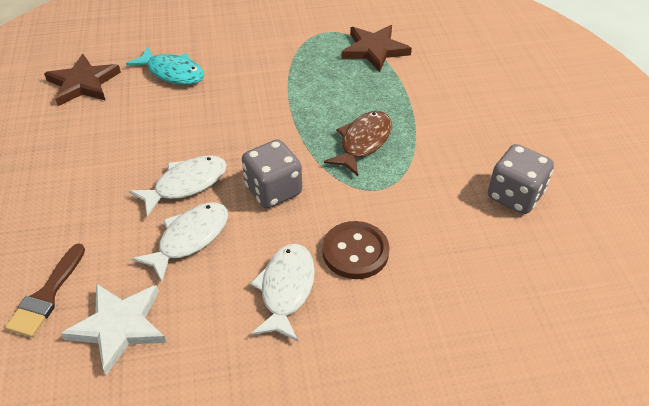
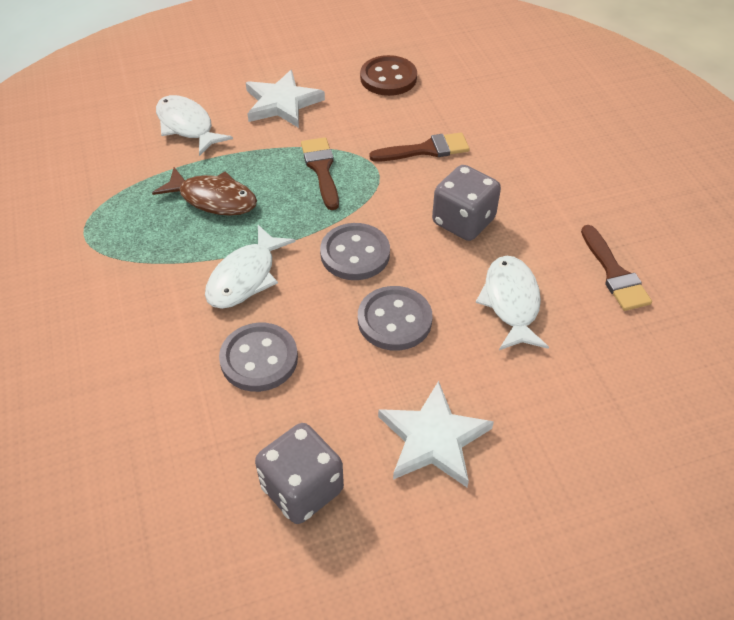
brown brush: [5,244,85,337] = 1 -> [301,137,339,210] [369,133,470,162] [581,225,652,311] = 3
brown star: [44,54,121,106] [341,25,412,72] = 2 -> none = 0
grey button: none = 0 -> [219,323,298,392] [320,223,390,280] [358,286,432,351] = 3
turquoise fish: [126,46,204,85] = 1 -> none = 0
white star: [61,283,167,375] = 1 -> [246,70,325,128] [378,381,494,487] = 2

